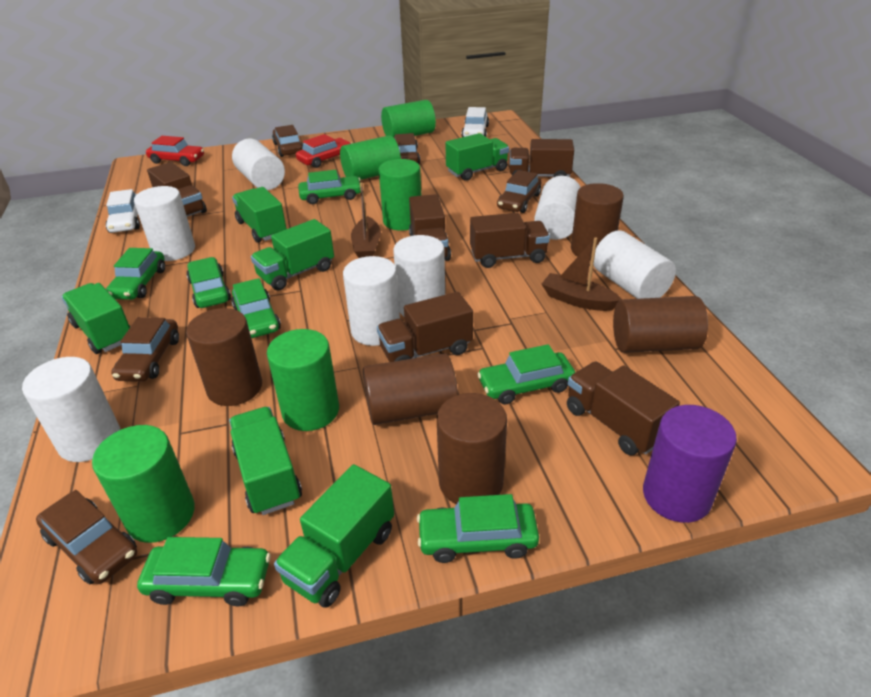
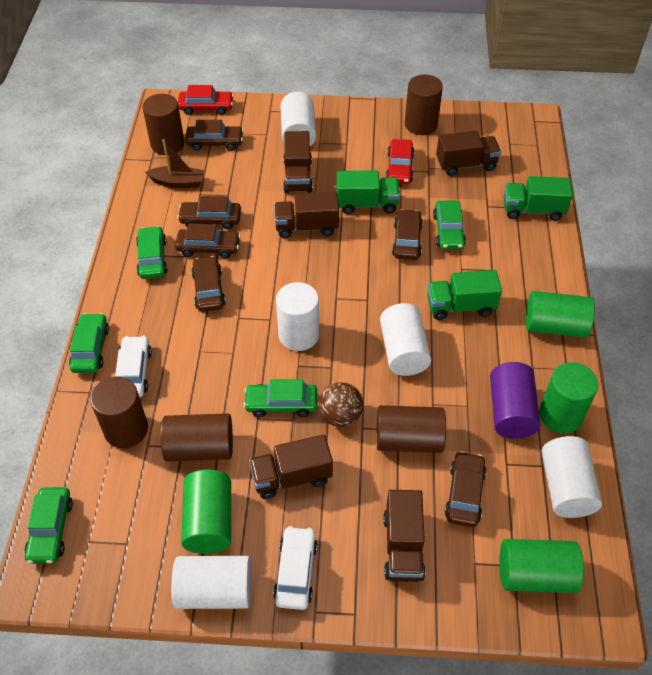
brown ball: none = 0 -> [319,382,364,427] = 1
brown boat: [351,182,381,258] [542,237,622,311] = 2 -> [145,139,205,188] = 1
brown car: [36,490,137,584] [111,317,179,382] [272,125,303,157] [394,133,420,164] [497,170,542,213] = 5 -> [175,223,241,259] [177,196,241,229] [185,120,244,151] [191,256,226,312] [392,209,423,260] [444,451,487,527] = 6
brown truck: [147,162,207,217] [377,292,473,362] [409,194,451,261] [470,213,550,268] [510,139,574,177] [567,362,680,456] = 6 -> [249,435,333,499] [274,192,339,238] [283,131,313,193] [383,490,426,582] [436,131,501,176] = 5
green car: [106,248,165,300] [137,537,271,606] [186,257,231,308] [231,278,281,338] [298,170,361,204] [417,494,539,563] [477,344,575,404] = 7 -> [24,487,73,564] [69,313,109,373] [136,226,168,279] [244,379,317,417] [433,201,466,249] = 5
green cylinder: [92,425,195,543] [267,329,339,431] [340,135,401,180] [379,159,422,231] [381,100,436,137] = 5 -> [181,469,231,554] [499,539,584,593] [526,291,595,338] [539,362,598,434] = 4
green truck: [61,283,131,354] [229,407,302,515] [232,187,287,243] [251,219,334,291] [274,464,394,608] [446,133,509,181] = 6 -> [337,170,400,214] [427,270,502,320] [504,176,573,221] = 3
white cylinder: [22,357,120,462] [134,186,195,261] [232,139,285,190] [343,256,400,346] [393,235,445,316] [534,176,581,240] [594,230,676,299] = 7 -> [171,556,251,609] [276,282,319,351] [280,92,316,146] [380,303,431,376] [542,436,602,518] = 5

